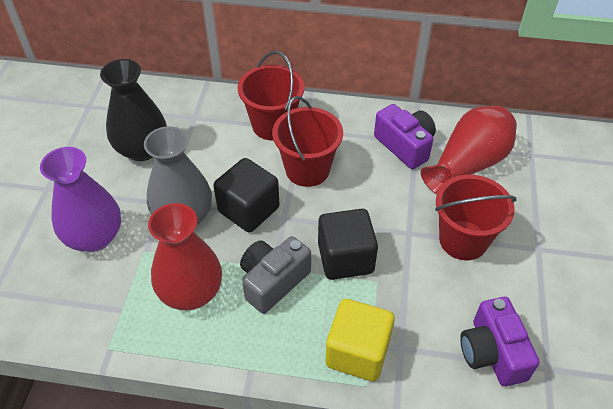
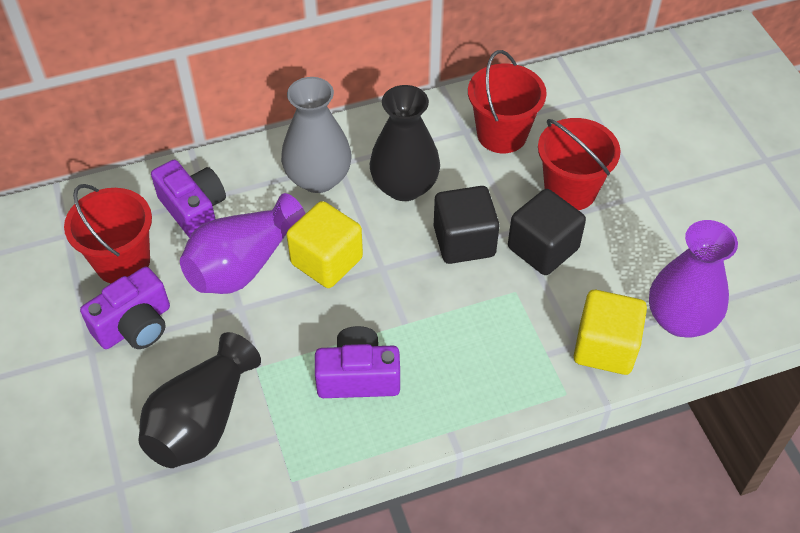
black vase: [100,59,167,161] = 1 -> [138,332,261,468] [370,85,440,201] = 2
grey camera: [240,236,311,314] = 1 -> none = 0
purple camera: [374,104,436,169] [460,297,540,387] = 2 -> [80,267,170,349] [151,160,226,238] [315,326,400,398] = 3
purple vase: [40,147,121,252] = 1 -> [180,193,306,294] [649,220,738,337] = 2
red vase: [148,203,222,310] [421,105,517,194] = 2 -> none = 0
yellow cube: [325,299,395,381] = 1 -> [287,201,363,288] [574,290,647,375] = 2

